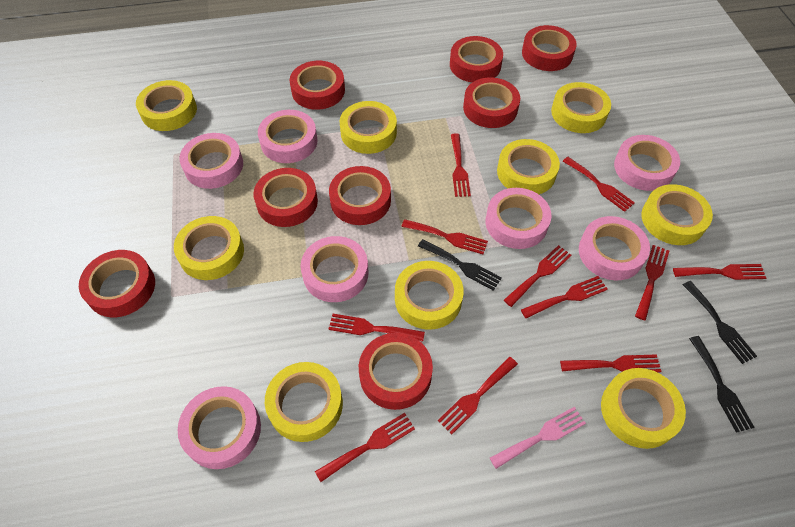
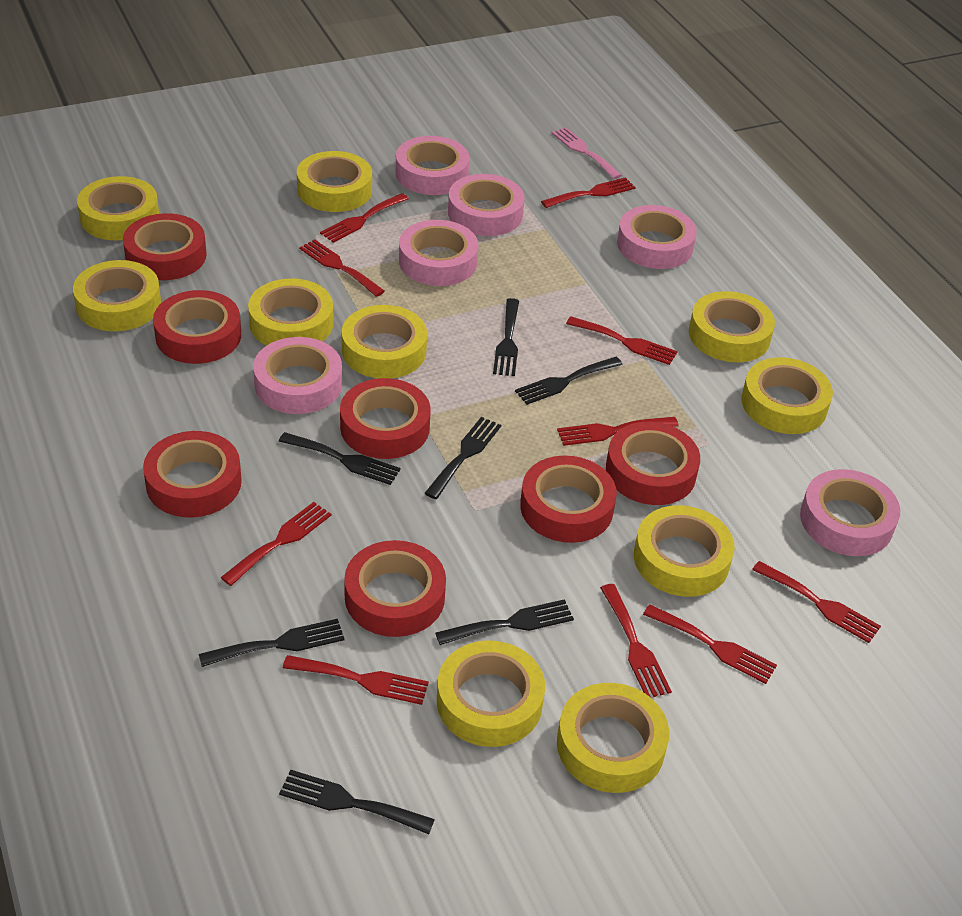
black fork: [418,239,502,291] [683,281,757,364] [689,336,755,433] = 3 -> [199,619,345,667] [279,432,401,485] [279,770,435,834] [425,417,501,499] [435,599,574,645] [493,298,519,376] [515,357,623,405] = 7
pink tape: [178,386,261,469] [179,133,243,189] [258,110,318,163] [301,236,368,302] [486,188,551,249] [579,216,650,281] [614,135,680,191] = 7 -> [253,337,342,414] [396,136,470,195] [399,220,479,286] [448,174,525,236] [617,205,697,269] [800,469,900,556] = 6
red fork: [315,413,415,482] [328,314,425,342] [401,219,488,254] [438,357,518,435] [451,134,471,197] [504,245,572,307] [521,276,608,318] [560,354,662,372] [563,157,635,212] [635,245,669,320] [673,264,766,280] = 11 -> [220,502,331,586] [283,655,429,705] [299,239,385,297] [320,193,409,243] [541,177,636,208] [557,417,679,446] [566,316,678,365] [600,584,672,697] [643,604,777,684] [752,561,881,643] = 10
red tape: [79,250,155,317] [253,168,318,227] [290,61,345,110] [329,166,391,225] [359,333,433,410] [450,36,503,82] [463,78,520,128] [522,25,576,71] = 8 -> [123,213,207,280] [143,431,242,517] [153,290,241,364] [340,378,431,459] [344,540,446,637] [520,456,617,543] [606,422,700,505] = 7
yellow tape: [136,80,197,131] [174,216,244,280] [265,362,343,442] [340,101,397,154] [395,261,464,330] [497,139,560,194] [551,82,611,133] [601,368,686,449] [641,184,713,245] = 9 -> [73,260,161,331] [77,176,159,240] [248,278,333,346] [297,151,372,212] [342,305,427,378] [437,640,545,747] [557,683,669,793] [634,505,735,597] [689,291,775,362] [741,357,833,434] = 10

